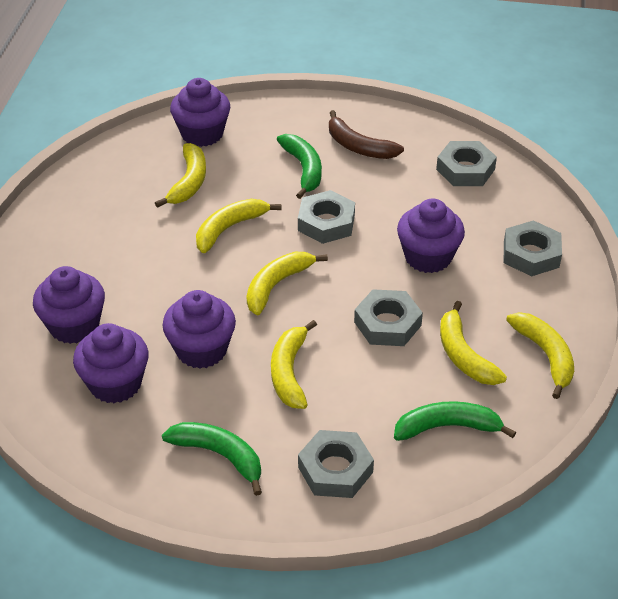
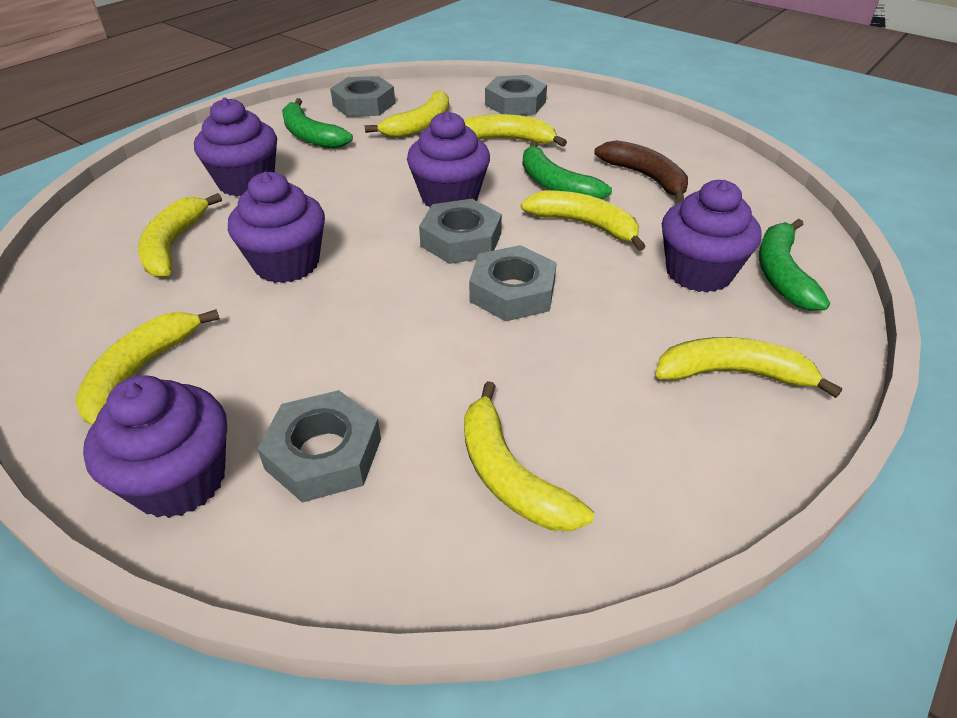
yellow banana: [155,143,206,208] [196,199,281,253] [246,252,328,315] [271,320,317,409] [440,301,507,385] [506,312,574,399] = 6 -> [75,309,220,425] [138,193,222,278] [365,90,449,138] [464,114,567,147] [464,381,594,531] [521,191,646,251] [656,337,842,398] = 7

